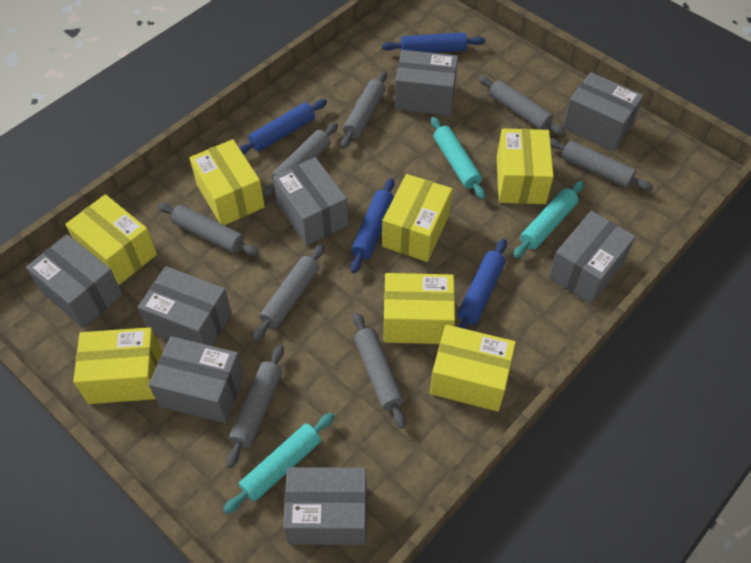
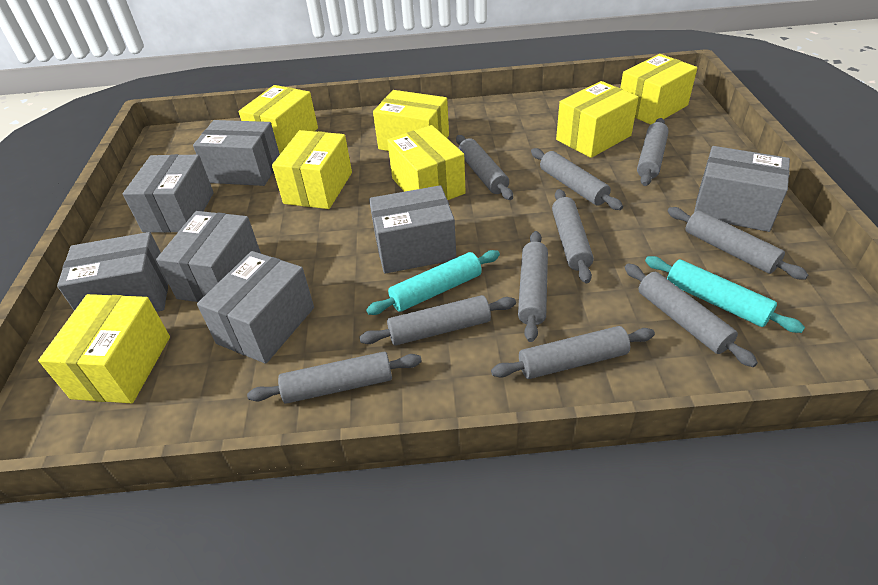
blue rolling pin: [239,99,327,155] [350,178,394,273] [382,32,485,53] [458,239,507,329] = 4 -> none = 0
grey box: [26,234,123,328] [138,266,232,346] [149,336,244,423] [273,157,348,246] [283,467,367,545] [395,50,458,116] [548,211,635,304] [563,72,644,151] = 8 -> [57,232,168,312] [123,154,214,233] [156,211,261,302] [193,120,280,186] [197,251,314,364] [369,185,456,274] [694,146,790,232] = 7
grey rolling pin: [158,203,259,256] [226,345,284,468] [253,244,325,342] [263,123,338,197] [341,71,387,148] [353,312,406,429] [478,76,565,136] [550,138,653,191] = 8 -> [247,352,422,404] [359,295,516,346] [456,135,513,200] [491,326,655,379] [518,231,548,342] [531,148,623,210] [552,189,594,283] [625,263,758,367] [637,118,669,186] [668,207,808,280] = 10
turquoise rolling pin: [223,413,335,514] [431,117,486,200] [513,181,584,258] = 3 -> [366,250,500,315] [645,256,805,333] = 2

